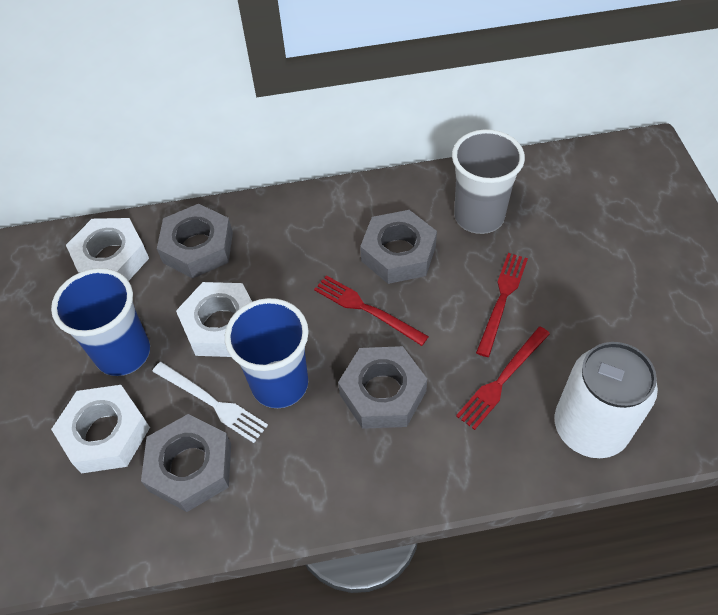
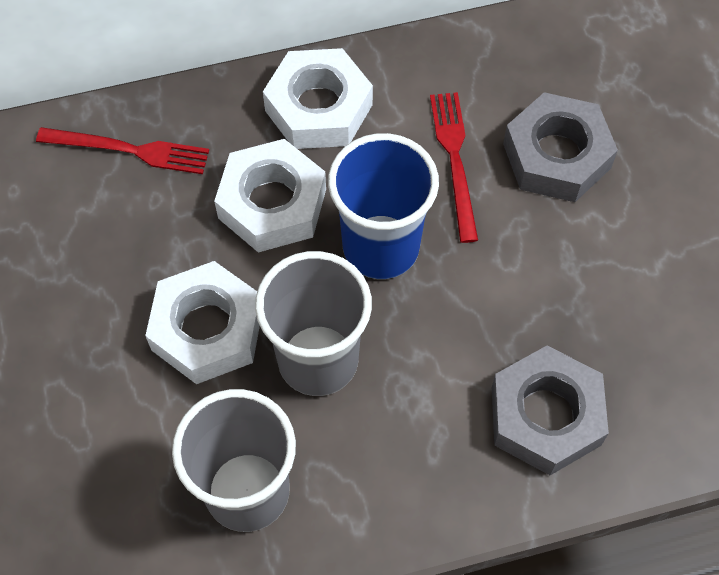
blue cup: [51,268,150,376] [225,298,309,408] = 2 -> [328,133,439,279] = 1
grey cup: [452,129,525,234] = 1 -> [172,389,296,532] [255,251,372,396] = 2
grey nut: [141,414,231,512] [157,204,233,278] [338,346,427,429] [360,210,437,284] = 4 -> [492,345,609,475] [503,92,618,202] = 2
red fork: [314,275,429,346] [456,327,550,430] [476,253,528,357] = 3 -> [36,127,209,174] [430,92,478,243] = 2
white can: [554,342,658,458] = 1 -> none = 0
white fork: [152,362,268,443] = 1 -> none = 0

